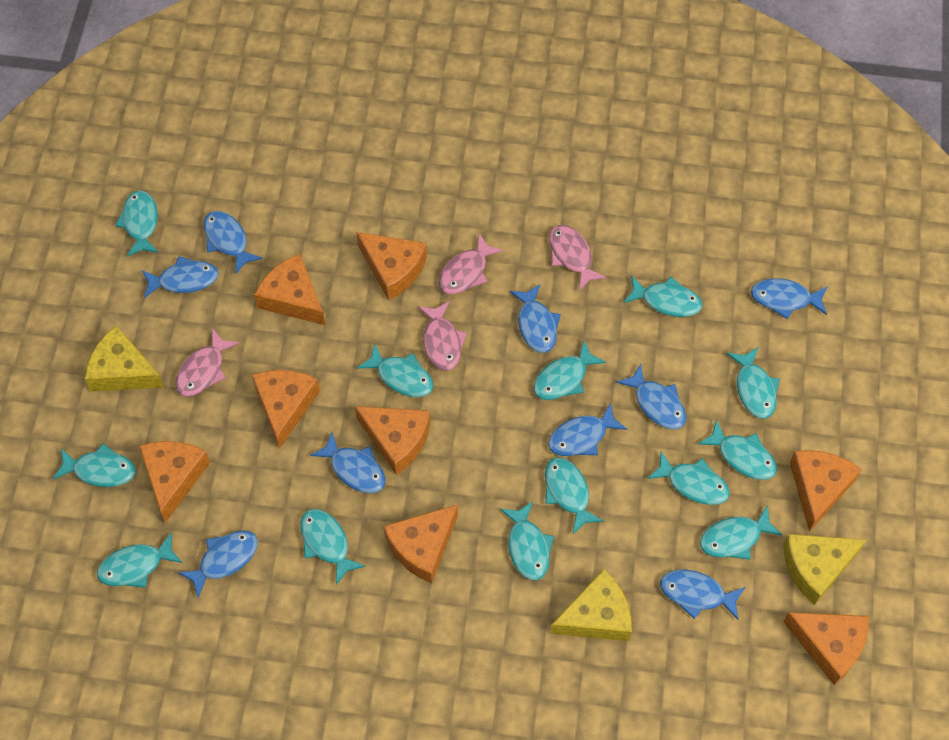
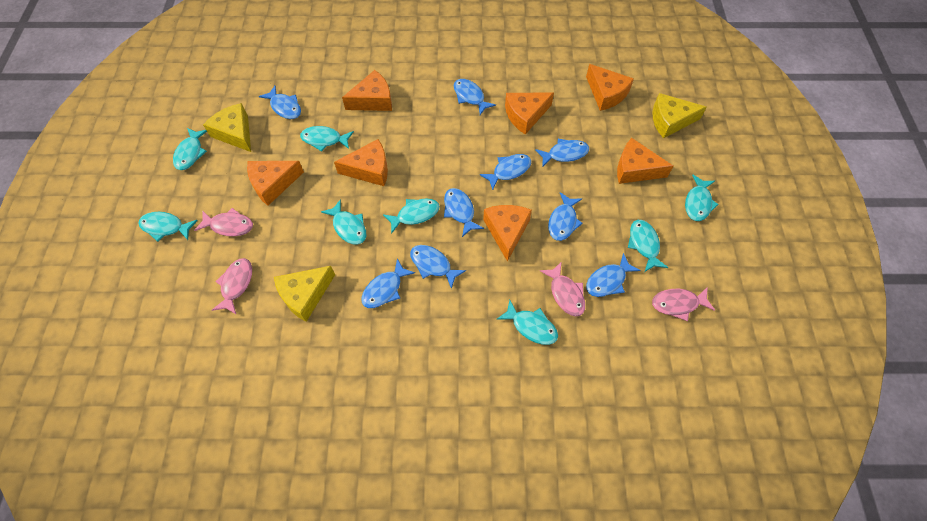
orange cheese: [139,441,210,523] [252,370,320,449] [254,254,325,325] [355,406,430,475] [356,232,427,301] [384,504,458,583] [783,612,869,685] [790,450,862,532] = 8 -> [247,161,304,206] [334,139,388,186] [342,70,392,111] [483,205,532,262] [505,93,554,135] [586,64,634,111] [617,138,673,184] = 7
turquoise fish: [53,444,136,487] [97,532,183,588] [115,191,159,257] [300,509,366,585] [357,343,434,397] [500,502,554,580] [534,340,606,400] [545,457,604,534] [624,275,702,317] [647,451,730,505] [698,420,777,480] [700,505,783,560] [727,347,780,419] = 13 -> [138,212,198,242] [173,128,207,170] [300,126,354,152] [321,199,367,245] [383,198,440,234] [496,300,558,345] [628,220,668,272] [685,175,719,221] = 8

